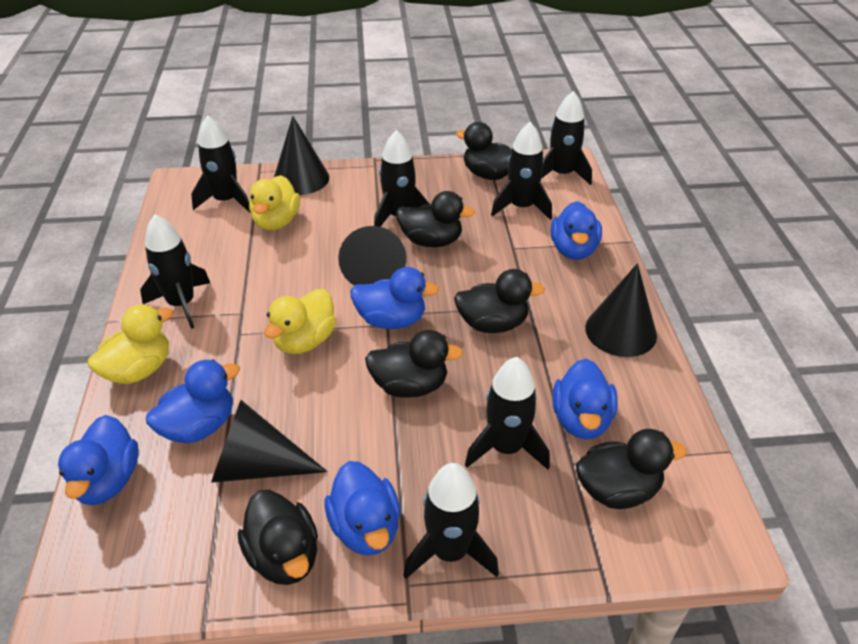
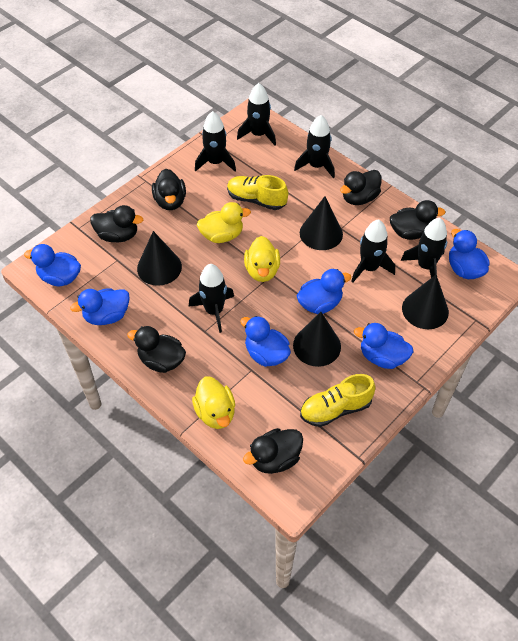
black rocket: [140,214,210,329] [191,115,250,213] [374,130,429,227] [403,463,499,579] [465,357,550,470] [491,122,552,220] [541,91,592,185] = 7 -> [189,264,234,333] [195,111,236,171] [237,83,276,146] [294,115,335,179] [351,219,395,283] [401,218,447,278] = 6
yellow shoe: none = 0 -> [227,175,288,210] [300,374,376,427] = 2

